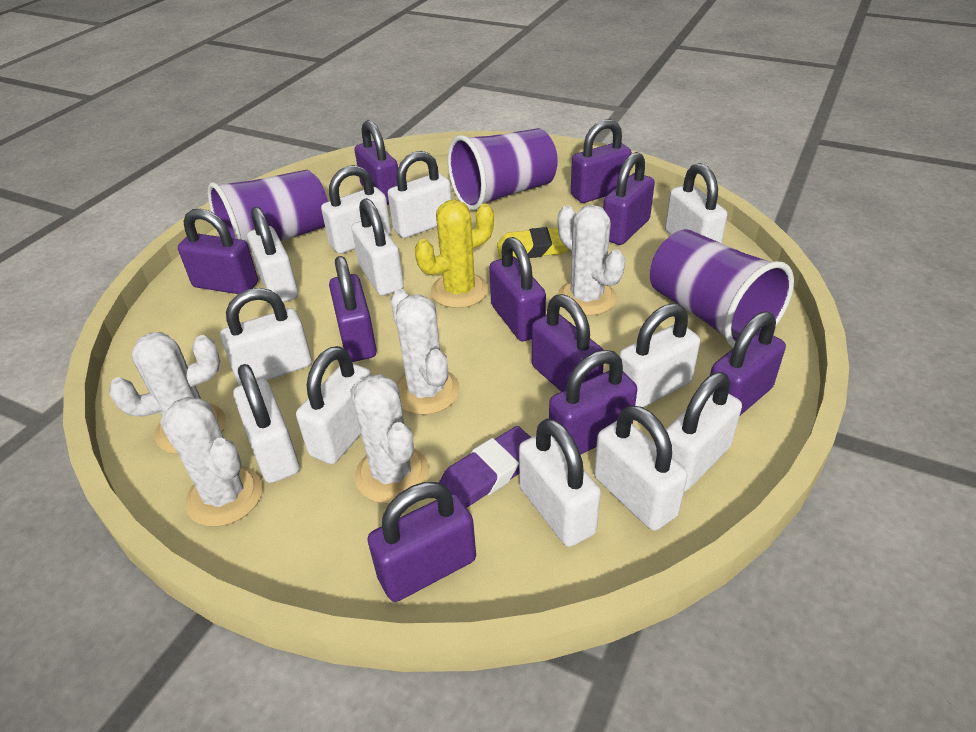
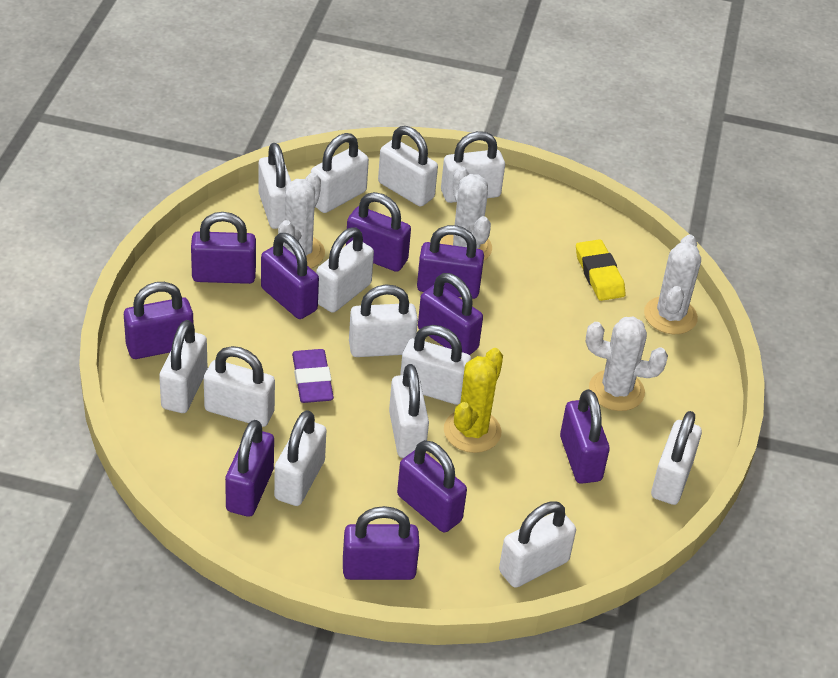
purple cup: [208,170,328,253] [448,128,558,210] [650,229,794,348] = 3 -> none = 0
white cactus: [109,332,226,454] [160,396,263,527] [350,374,429,504] [391,289,460,415] [557,205,625,316] = 5 -> [278,172,325,268] [440,167,492,260] [586,317,668,411] [644,235,701,334] = 4
white padlock: [220,288,312,385] [233,364,300,483] [247,207,298,302] [296,346,371,464] [321,165,391,254] [352,198,404,296] [388,151,452,238] [519,418,601,547] [594,405,688,531] [619,303,700,407] [665,163,727,243] [666,372,742,492] = 12 -> [159,320,208,413] [204,346,275,427] [258,143,291,229] [274,410,326,506] [311,133,369,213] [316,228,374,313] [349,284,418,357] [378,126,438,207] [389,364,429,458] [400,325,471,405] [441,131,505,203] [499,501,576,588] [651,411,702,505] = 13

